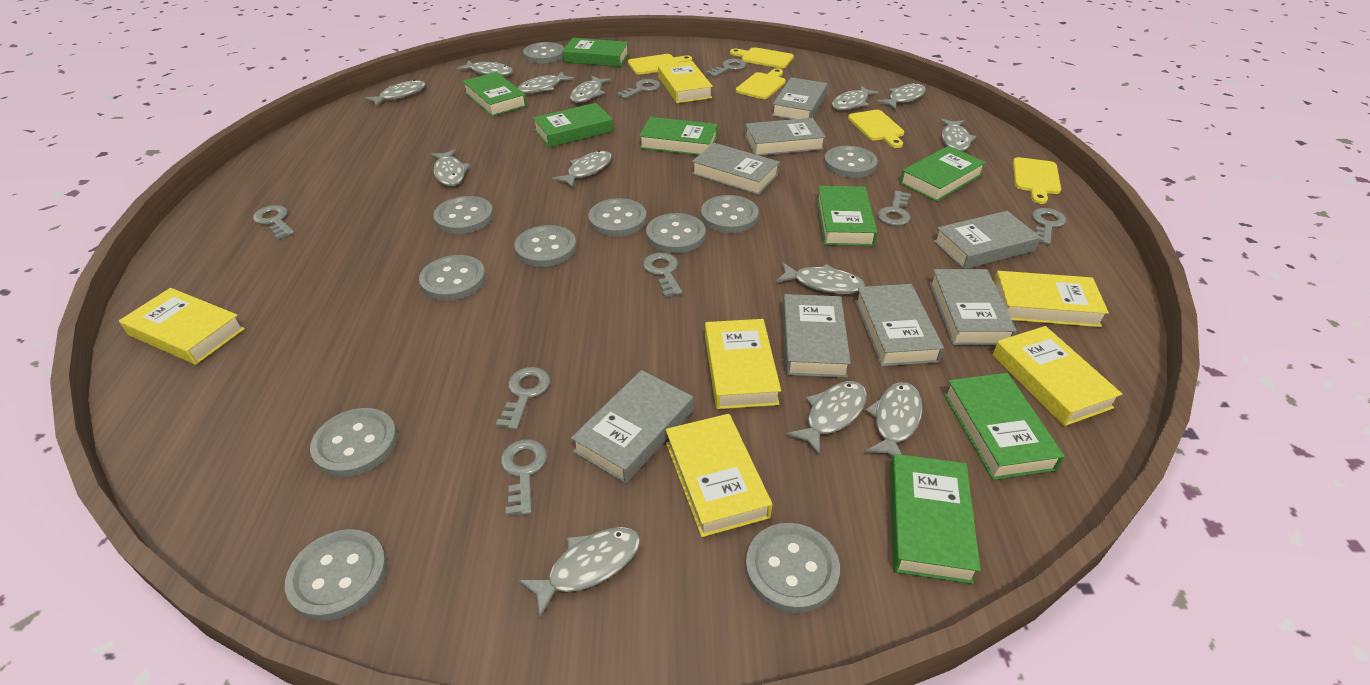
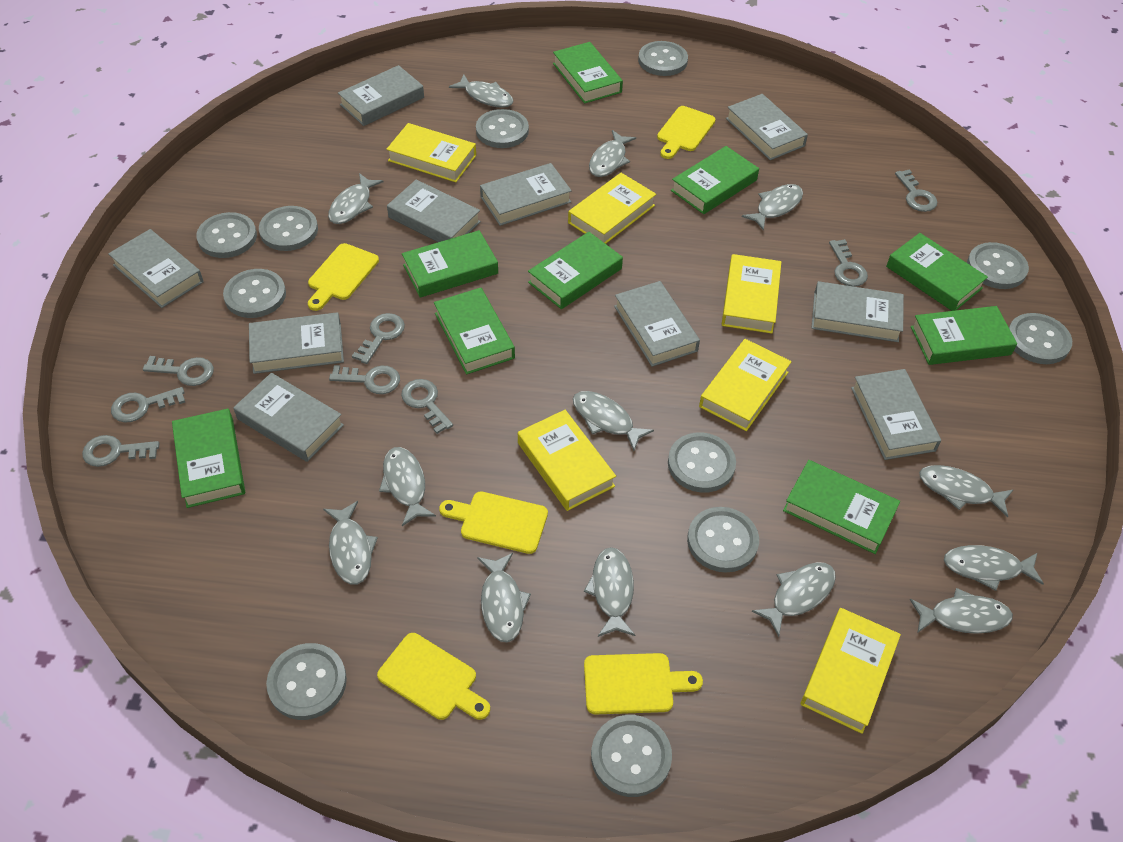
green book: [462,72,527,116] [533,103,613,147] [562,38,629,67] [639,117,718,155] [817,186,878,246] [890,454,981,584] [900,146,986,202] [944,373,1065,480] = 8 -> [172,409,245,508] [402,230,498,298] [434,288,515,374] [528,232,623,309] [553,42,623,104] [671,146,759,214] [783,460,900,554] [886,233,988,311] [911,306,1017,365] = 9
grey book: [571,370,693,483] [692,143,780,195] [745,118,826,156] [772,77,827,120] [783,294,851,378] [855,284,944,366] [929,269,1017,345] [934,211,1040,269] = 8 -> [108,229,204,308] [233,373,344,462] [249,312,344,374] [338,65,424,126] [387,179,481,242] [480,163,572,226] [614,281,700,367] [726,94,808,160] [812,281,904,342] [851,369,941,460] = 10

